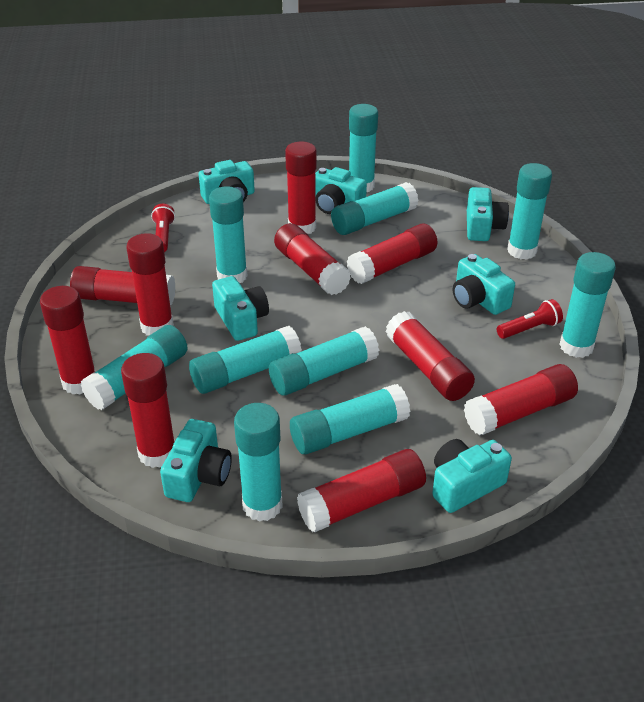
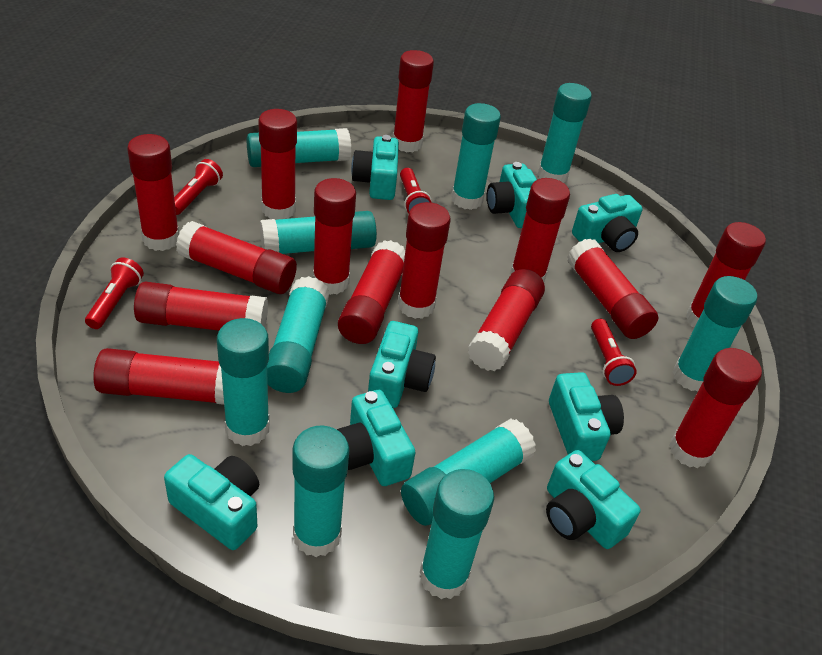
red flashlight: [151,204,175,252] [497,299,563,339] = 2 -> [85,258,144,329] [174,159,223,215] [400,168,432,214] [591,319,637,386] = 4
red glue stick: [40,286,96,394] [70,266,175,306] [121,353,175,468] [126,233,174,336] [274,223,351,295] [285,142,317,234] [297,449,426,532] [347,224,437,284] [386,311,475,401] [464,364,578,435] = 10 -> [93,348,224,405] [127,134,179,251] [134,282,268,331] [176,221,297,294] [258,109,297,220] [313,178,356,295] [338,240,405,344] [393,50,434,152] [398,202,451,319] [468,269,545,371] [510,178,570,282] [567,238,659,339] [669,348,762,468] [686,222,766,328] = 14
turquoise camera: [160,419,232,502] [199,160,255,204] [212,276,269,341] [315,167,367,214] [432,439,512,513] [453,254,515,315] [467,187,509,241] = 7 -> [164,454,259,550] [337,390,415,486] [351,135,399,200] [368,321,436,408] [487,162,537,228] [546,450,641,549] [549,372,624,461] [572,194,643,252] = 8

